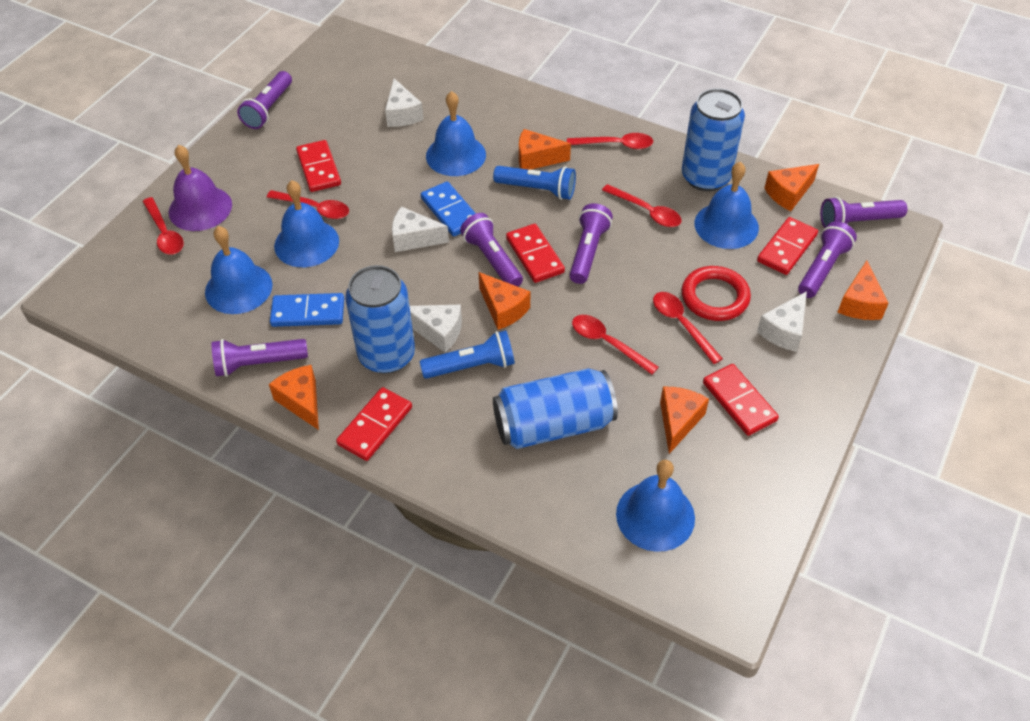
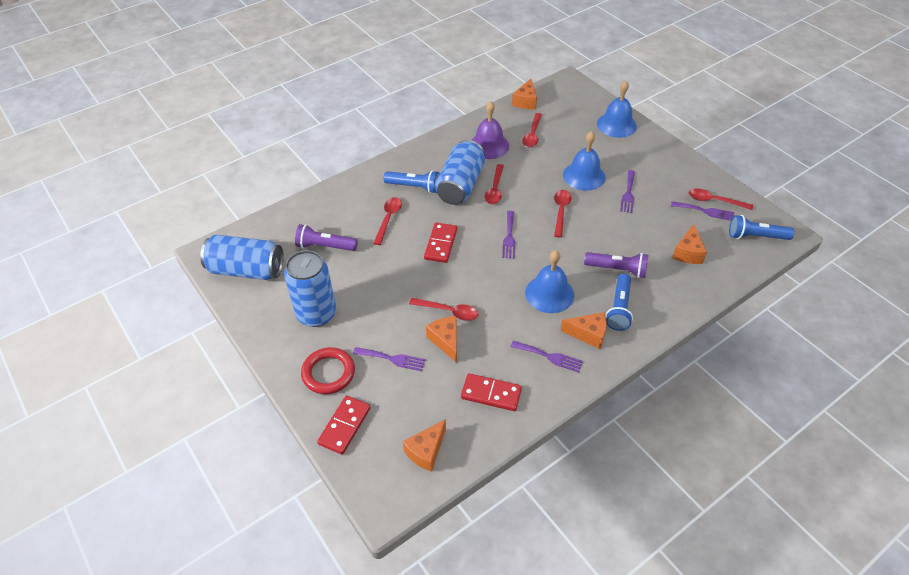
blue bell: [205,226,273,314] [274,180,339,267] [426,91,486,176] [616,460,695,552] [695,162,759,249] = 5 -> [525,250,574,313] [563,131,606,191] [597,80,637,138] = 3
blue domino: [270,293,344,327] [421,181,476,236] = 2 -> none = 0
blue flashlight: [420,330,515,379] [493,166,576,200] = 2 -> [383,170,440,193] [606,274,633,331] [729,215,795,240] = 3
orange cheese: [269,365,319,430] [479,272,530,330] [519,129,571,170] [660,387,709,454] [765,164,819,211] [838,260,889,320] = 6 -> [403,419,446,472] [426,316,457,363] [512,79,537,109] [561,312,607,349] [672,224,707,264] = 5
purple flashlight: [212,339,308,377] [237,71,292,129] [460,213,523,287] [569,203,613,284] [798,221,857,298] [820,197,907,228] = 6 -> [295,224,358,251] [584,252,648,278] = 2
purple fork: none = 0 -> [353,347,426,371] [502,211,515,259] [510,341,583,372] [620,170,635,213] [671,201,735,221] = 5
red domino: [296,140,341,192] [336,387,412,461] [506,224,565,283] [703,364,779,436] [757,217,818,275] = 5 -> [317,395,371,455] [424,222,457,263] [461,373,522,411] = 3
white cheese: [385,78,424,127] [392,206,449,252] [410,305,462,353] [757,291,807,352] = 4 -> none = 0

